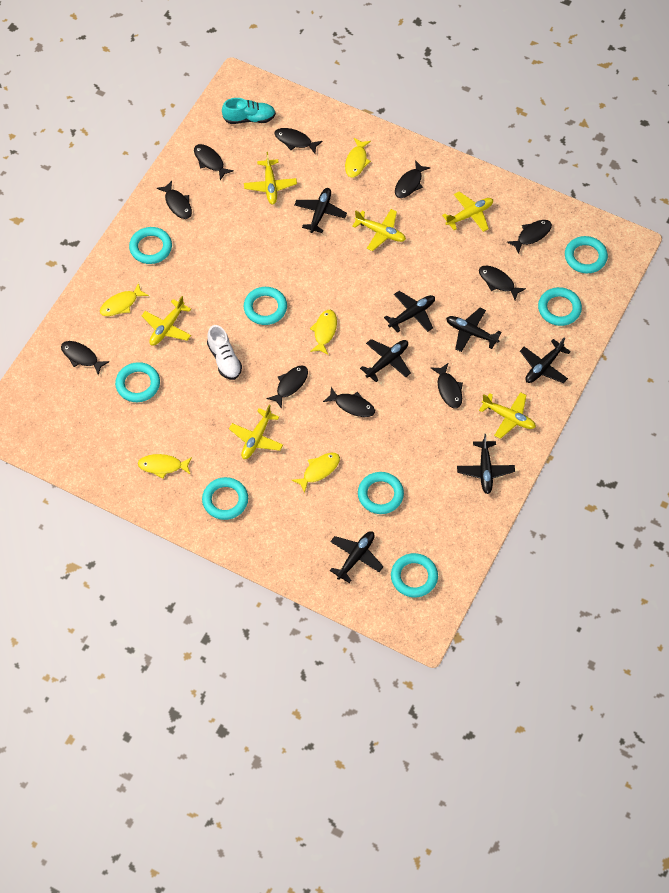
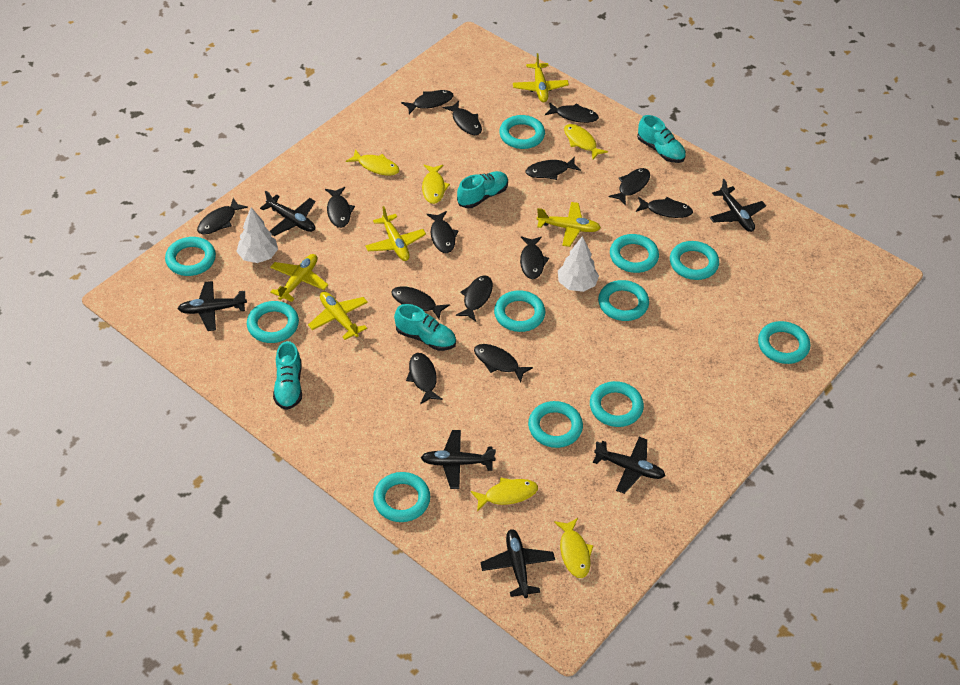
black fish: [61,341,109,375] [156,181,192,219] [194,144,234,180] [266,365,308,409] [274,128,323,153] [323,387,375,417] [395,160,431,198] [431,363,463,408] [479,266,526,300] [507,220,552,254] = 10 -> [197,198,248,235] [325,187,355,228] [391,286,450,319] [401,90,454,114] [406,353,443,404] [427,211,459,253] [443,101,482,135] [456,275,493,322] [474,344,533,382] [520,236,549,279] [526,157,581,180] [545,102,599,123] [609,168,650,206] [636,197,693,218] = 14
black plane: [294,188,347,233] [330,531,384,583] [360,339,411,382] [384,291,435,333] [446,308,502,352] [457,434,515,494] [520,337,571,383] = 7 -> [178,281,247,331] [260,191,315,236] [421,430,496,489] [480,529,555,598] [593,437,665,494] [710,179,766,232] = 6
turquoise ring: [115,362,160,402] [129,227,172,264] [202,477,248,520] [244,287,287,325] [358,472,404,514] [391,553,438,597] [538,287,582,326] [565,236,608,273] = 8 -> [165,237,216,276] [247,301,299,343] [373,472,430,522] [494,290,545,332] [499,115,545,149] [528,401,583,448] [590,381,644,427] [598,280,649,321] [610,234,659,273] [670,241,719,280] [758,321,810,364] = 11
turquoise shoe: [222,98,276,124] = 1 -> [273,341,302,410] [394,304,456,351] [457,171,508,208] [637,115,686,163] = 4
white shoe: [207,325,242,380] = 1 -> none = 0
white tree: none = 0 -> [236,207,278,263] [558,236,599,292] = 2
yellow plane: [141,296,191,346] [229,405,283,459] [244,152,297,204] [352,209,406,251] [442,191,493,232] [479,392,536,439] = 6 -> [270,254,328,302] [308,292,368,340] [365,206,426,261] [513,53,569,102] [536,202,601,247] = 5

